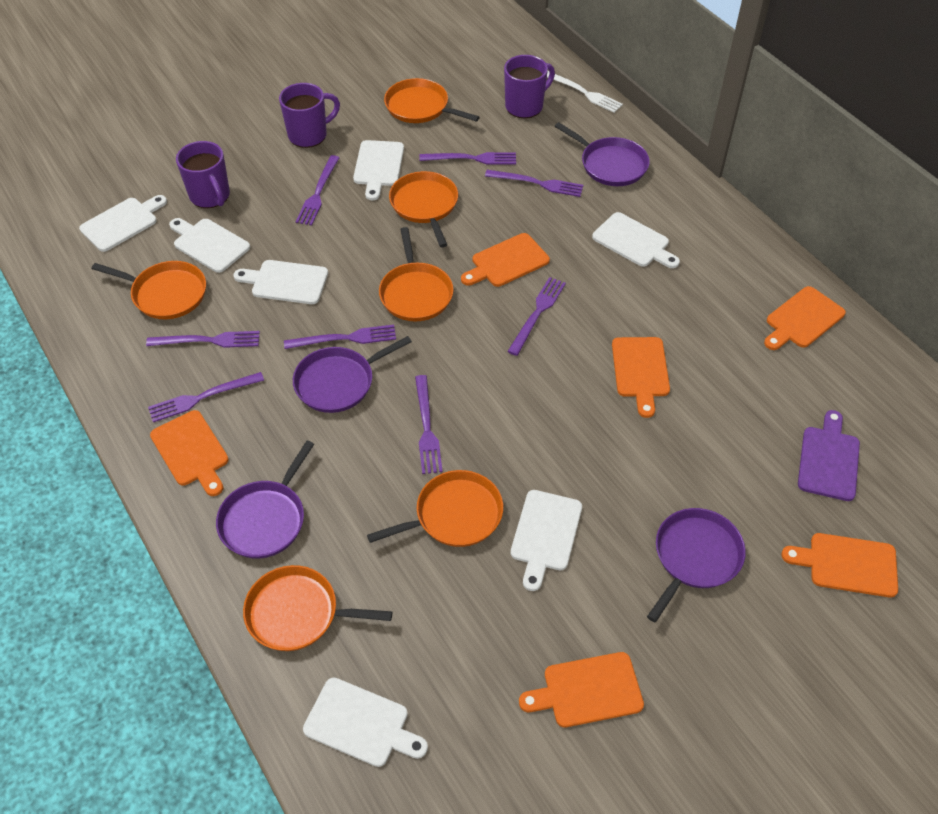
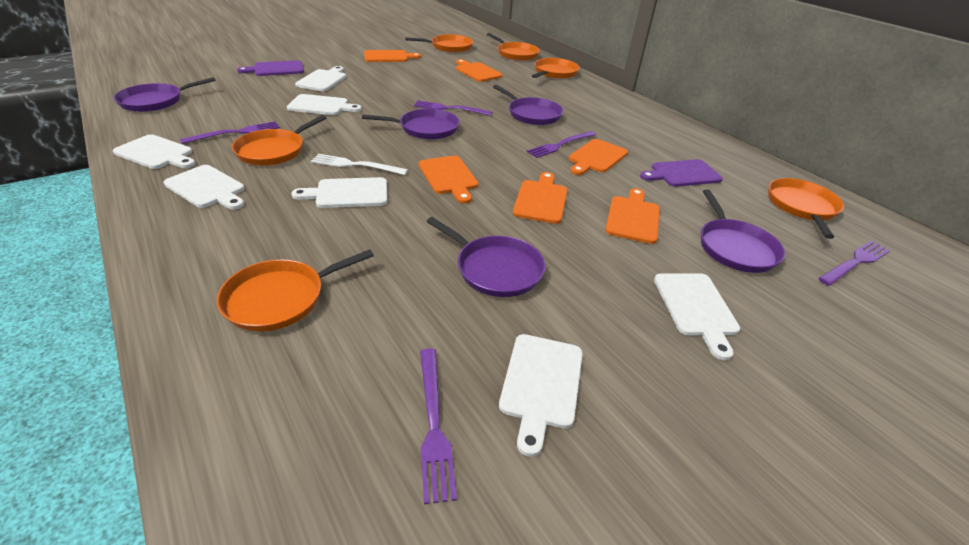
purple cutting board: [798,410,860,501] = 1 -> [237,60,304,76] [640,159,723,187] = 2
purple fork: [146,331,260,348] [148,372,264,422] [284,325,396,349] [295,155,340,226] [415,375,443,474] [419,152,516,164] [485,170,583,197] [507,277,566,356] = 8 -> [180,121,280,144] [414,100,492,116] [420,348,457,504] [527,131,596,158] [818,241,890,286] = 5
purple mug: [176,141,230,208] [279,83,340,148] [504,55,555,118] = 3 -> none = 0
purple pan: [216,441,314,559] [293,336,412,413] [555,122,650,186] [647,508,746,622] = 4 -> [114,77,216,112] [362,109,460,140] [426,217,545,297] [493,85,563,125] [701,189,785,273] = 5

